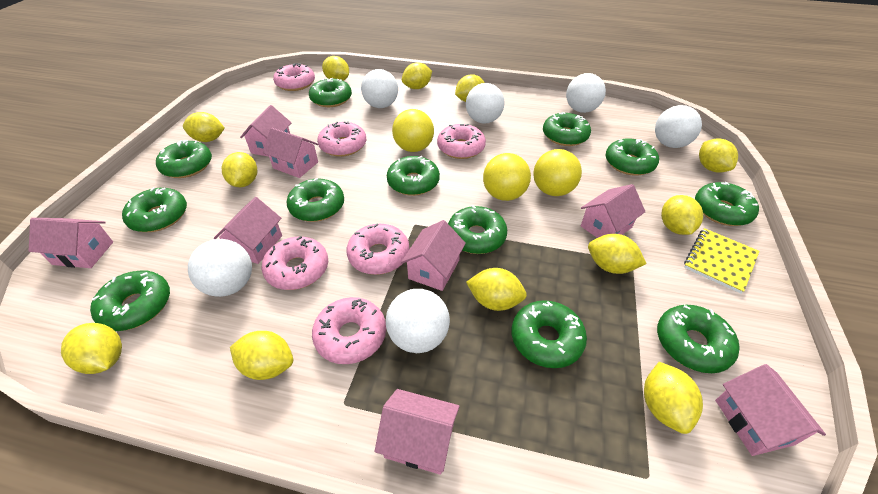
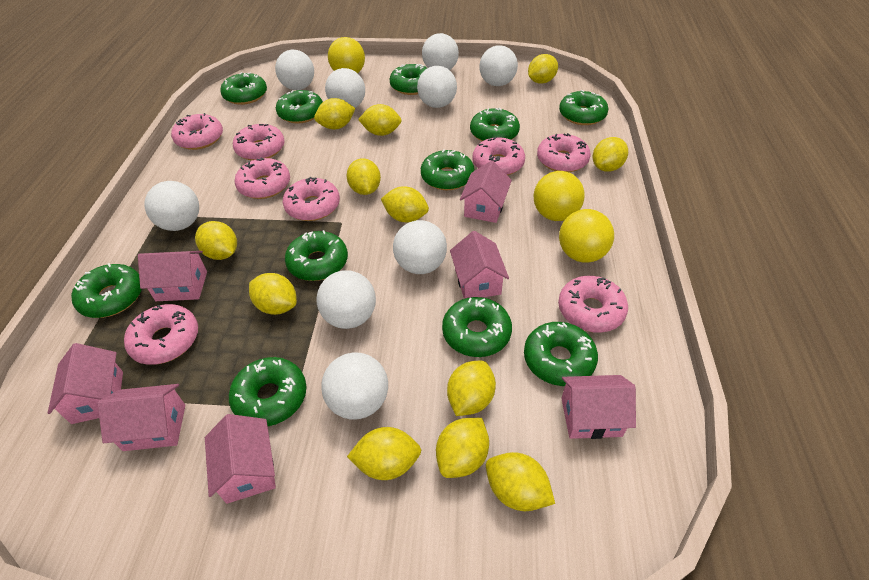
green donut: [90,270,170,331] [122,187,187,232] [156,140,212,178] [287,178,344,222] [309,78,352,107] [387,156,440,196] [448,205,507,254] [512,300,587,368] [543,112,591,146] [606,138,659,176] [657,305,740,373] [695,181,759,226] = 12 -> [71,263,142,318] [220,72,267,105] [229,357,306,426] [276,90,323,124] [285,230,348,281] [390,64,427,95] [421,149,474,190] [442,297,512,357] [470,108,520,141] [524,322,598,386] [559,90,609,125] = 11
pink donut: [262,236,328,290] [273,63,315,91] [312,297,386,364] [317,121,366,157] [346,224,409,275] [437,124,486,159] = 6 -> [124,304,198,365] [171,113,223,150] [233,124,285,161] [235,157,290,199] [283,177,340,221] [473,137,525,175] [537,133,591,172] [558,276,628,333] = 8
pink house: [29,218,113,268] [214,197,282,264] [240,105,292,157] [263,127,318,178] [375,389,460,475] [401,220,466,291] [581,184,645,238] [715,364,826,456] = 8 -> [48,343,123,424] [97,384,185,451] [138,251,207,301] [205,414,276,504] [450,231,509,299] [460,161,512,223] [561,375,636,439] = 7
white ball: [188,239,252,297] [361,69,398,108] [386,289,450,353] [466,83,504,124] [566,73,606,113] [655,105,702,148] = 6 -> [144,181,199,231] [275,50,314,90] [316,271,376,329] [321,352,388,420] [325,68,365,108] [393,220,447,274] [417,66,457,108] [422,33,459,70] [479,45,518,86] = 9
yellow notebook: [684,228,759,294] = 1 -> none = 0

